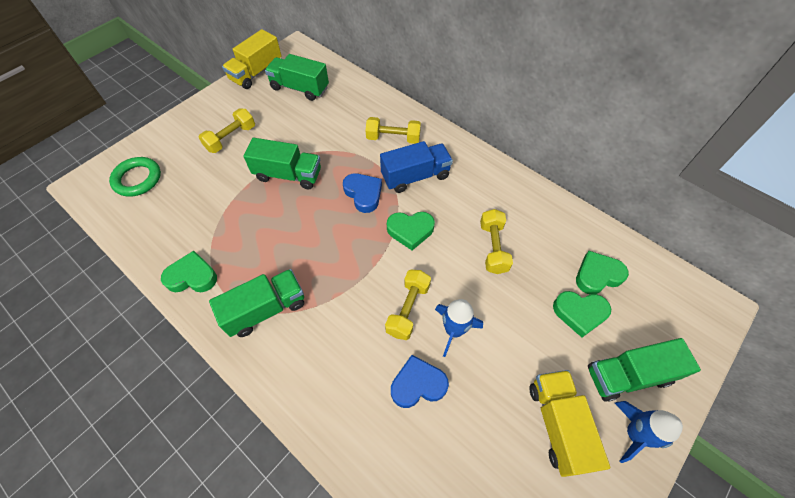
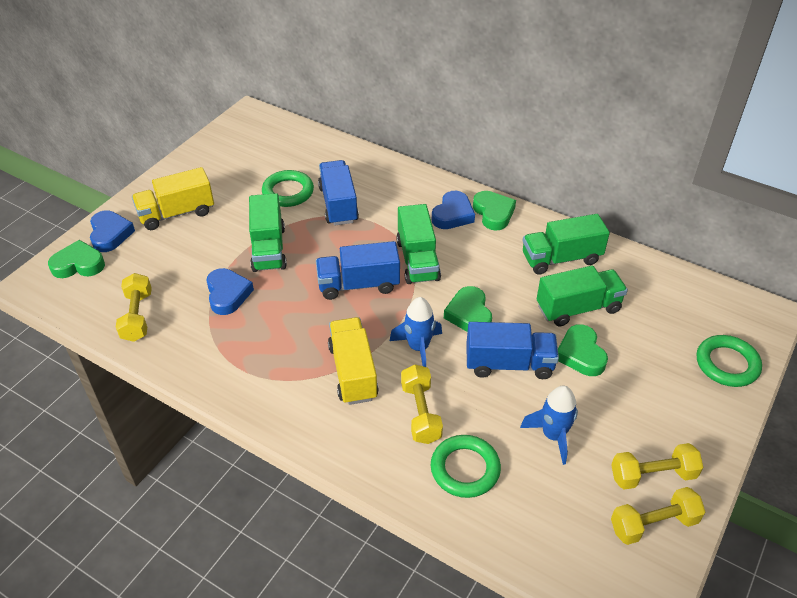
blue heart: [343,173,382,213] [391,355,449,408] = 2 -> [90,210,135,252] [206,268,254,315] [432,191,475,229] = 3
blue truck: [380,141,453,193] = 1 -> [316,241,400,300] [318,160,359,225] [466,322,559,379] = 3
green ring: [109,157,161,197] = 1 -> [262,170,314,207] [431,435,501,498] [697,335,762,387] = 3

